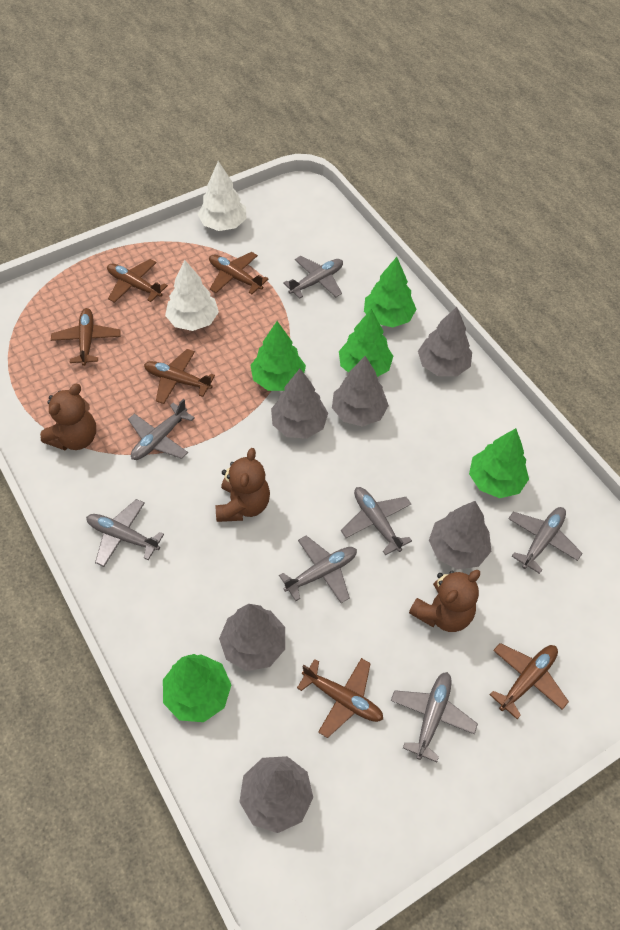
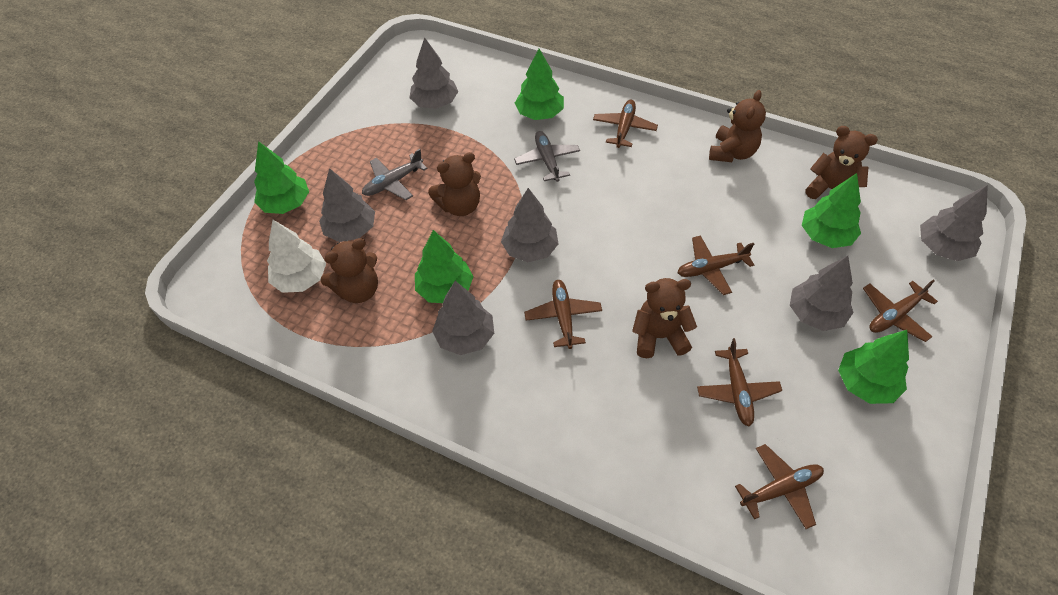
brown teddy bear: [40,384,96,450] [216,448,270,522] [409,570,480,632] = 3 -> [320,238,378,303] [428,152,481,216] [632,278,697,358] [709,90,766,162] [805,126,878,199] = 5
grey plane: [86,499,164,567] [128,399,195,460] [279,535,357,603] [283,256,343,299] [341,487,412,555] [391,672,478,762] [508,507,583,574] = 7 -> [362,149,428,200] [514,131,580,182] = 2
white tree: [165,260,219,331] [198,161,247,231] = 2 -> [267,220,326,293] = 1

